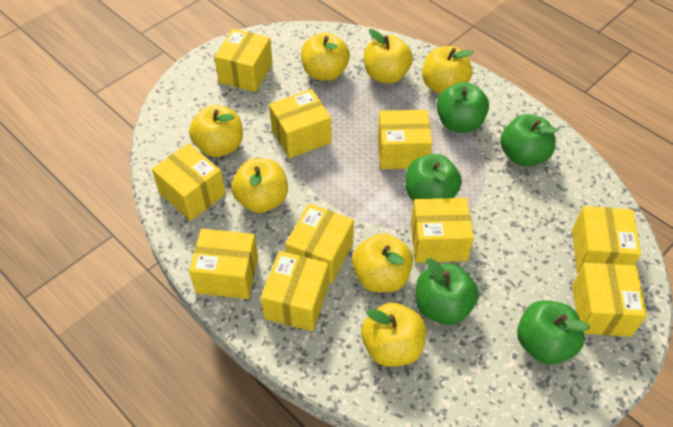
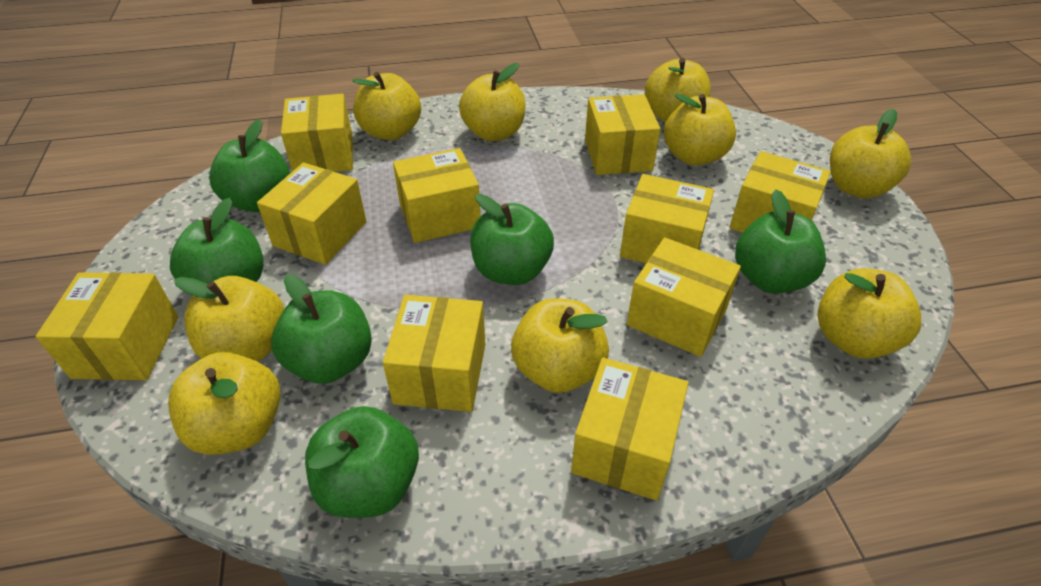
green apple: [405,154,462,201] [416,258,479,325] [436,82,489,133] [500,114,558,167] [517,300,590,364] = 5 -> [170,198,264,284] [209,119,290,212] [271,274,372,384] [305,406,419,518] [470,194,554,285] [735,190,826,294] = 6
yellow apple: [189,105,243,157] [231,158,288,213] [301,32,350,81] [352,233,413,292] [361,303,426,367] [364,29,413,84] [422,46,474,94] = 7 -> [168,352,281,455] [174,276,284,362] [352,72,421,140] [459,63,525,141] [511,298,609,393] [645,58,711,123] [664,94,736,166] [818,268,921,359] [830,109,911,199] = 9

